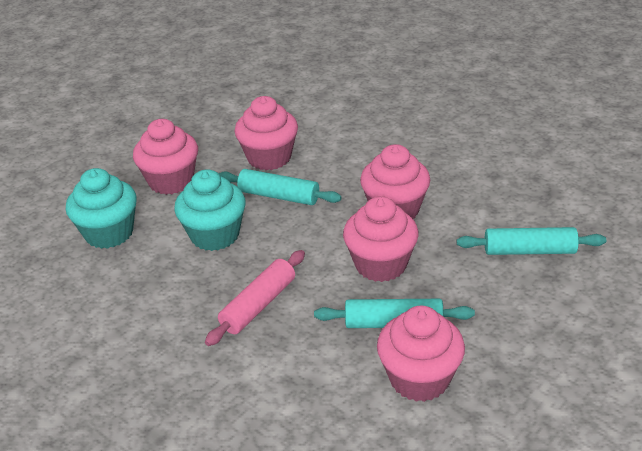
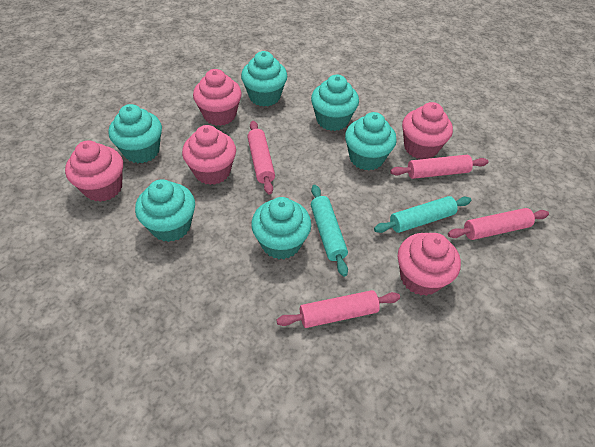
pink rolling pin: [205,250,305,346] = 1 -> [247,121,275,195] [276,290,400,328] [390,155,488,179] [448,208,549,240] = 4
turquoise cupcake: [66,168,137,249] [174,169,246,251] = 2 -> [108,104,162,163] [135,179,195,242] [241,51,287,107] [251,197,311,259] [311,75,359,131] [345,112,397,170] = 6
turquoise rolling pin: [218,169,342,205] [314,299,475,328] [457,227,606,255] = 3 -> [311,185,348,277] [374,196,471,233] = 2

